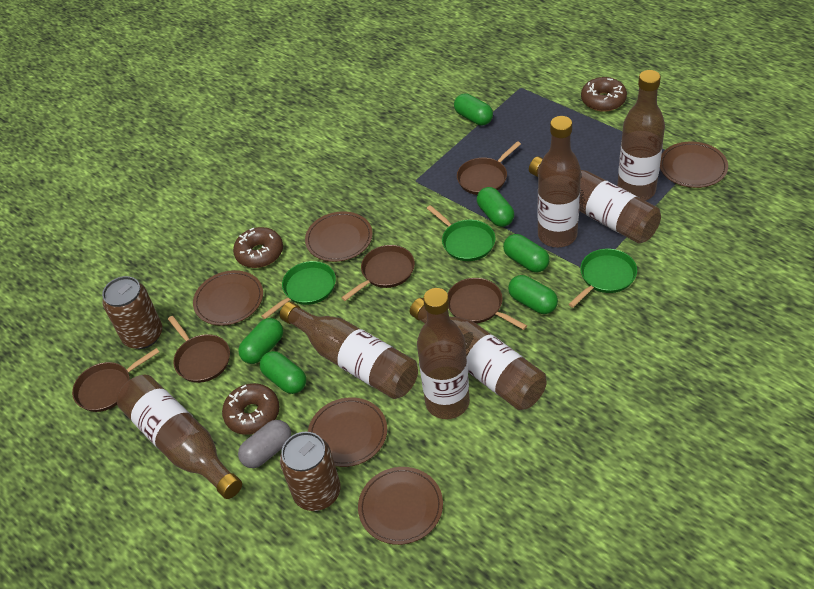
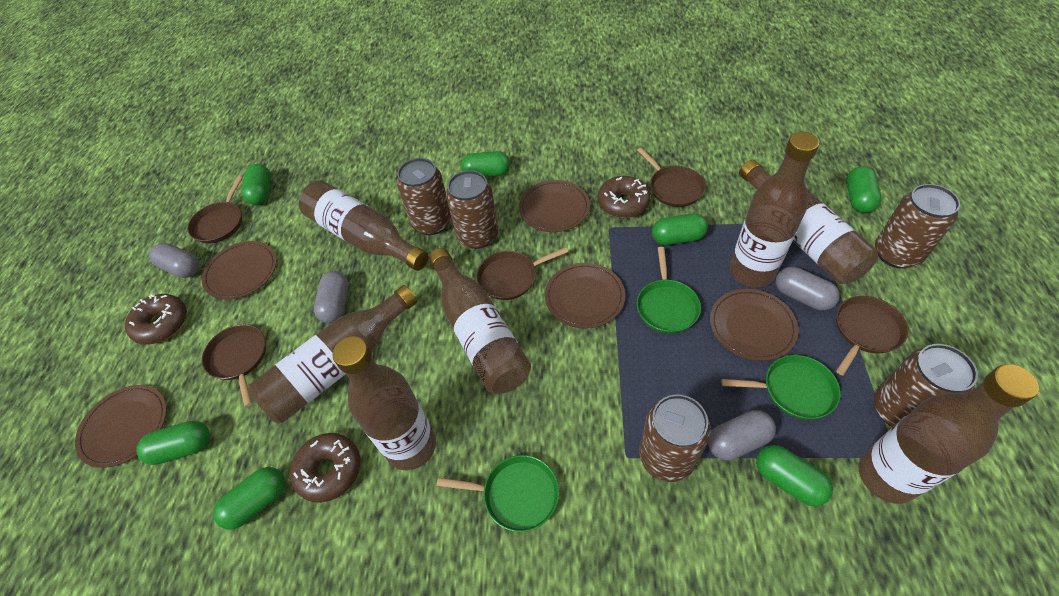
brown can: [102,276,162,349] [280,432,341,511] = 2 -> [397,158,451,235] [446,170,498,249] [639,394,711,482] [874,344,978,427] [875,184,960,269] = 5
green capsule: [238,318,283,364] [260,351,306,394] [454,93,493,126] [477,187,514,227] [503,234,550,272] [508,275,558,314] = 6 -> [137,421,210,465] [213,467,285,530] [242,164,271,205] [461,151,510,177] [652,213,708,245] [756,445,833,506] [846,166,882,213] = 7
grey capsule: [238,420,291,468] = 1 -> [149,243,199,278] [314,271,349,323] [708,410,776,461] [776,267,840,311] = 4

